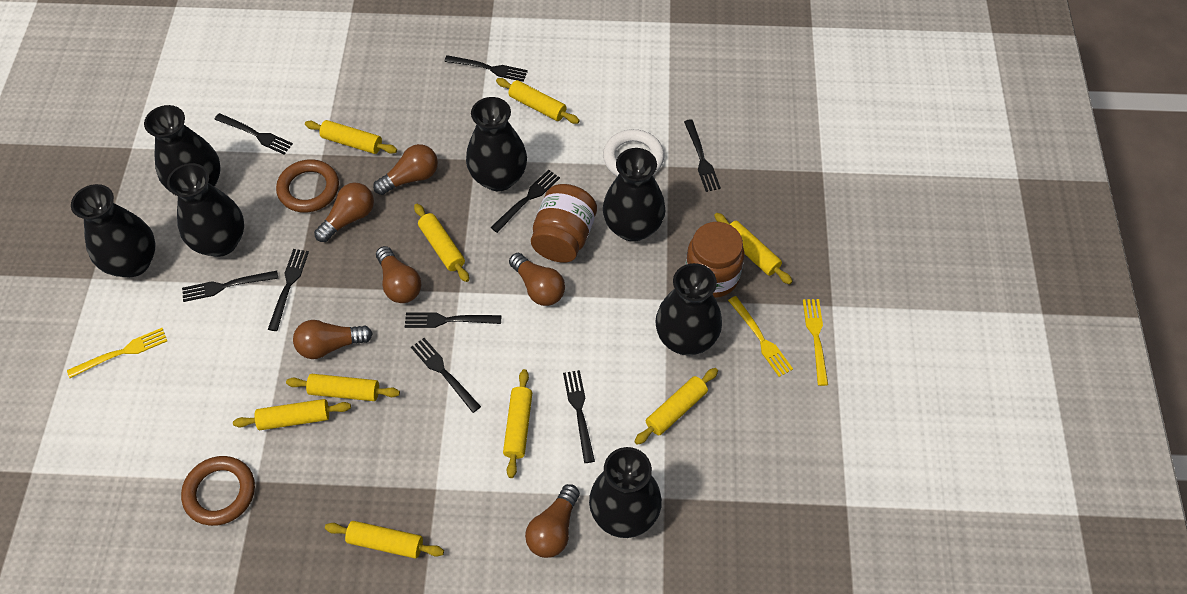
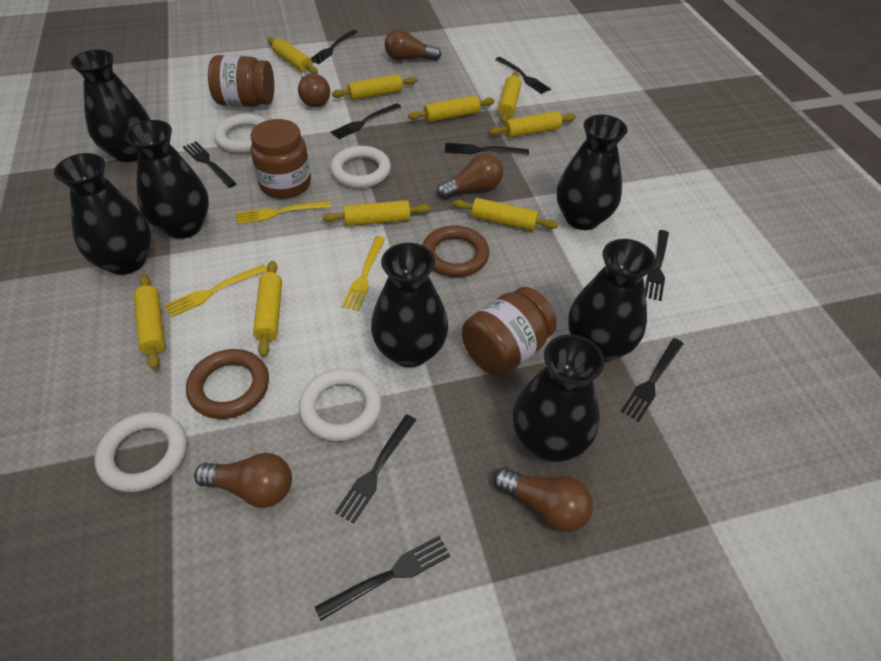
brown jar: [531,184,597,263] [685,222,744,298] = 2 -> [208,55,274,107] [250,119,311,198] [462,287,557,376] = 3
brown light bulb: [293,320,373,359] [314,183,374,242] [373,144,438,195] [376,246,421,303] [509,253,565,306] [525,484,580,558] = 6 -> [194,453,292,508] [298,71,330,107] [385,29,441,61] [437,153,503,199] [493,468,593,532] = 5
white ring: [603,129,664,176] = 1 -> [95,412,187,492] [214,114,267,153] [299,369,382,442] [330,146,391,188] = 4

